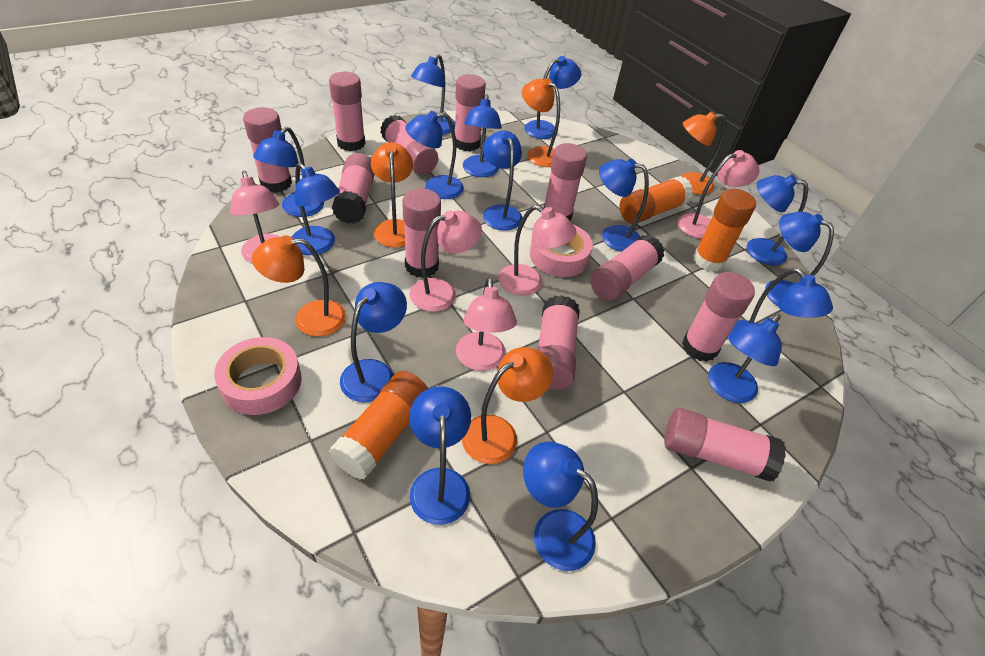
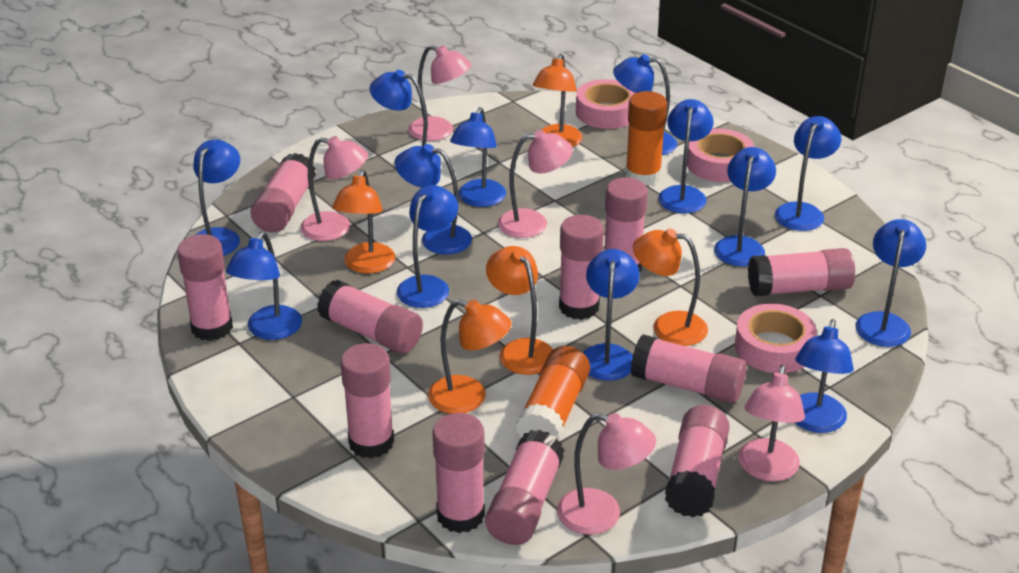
blue lamp: [253,127,324,217] [292,163,340,255] [340,282,407,402] [405,111,464,199] [409,386,471,525] [411,54,455,135] [463,94,502,177] [483,130,522,231] [523,441,598,571] [524,56,581,139] [599,159,649,252] [708,314,782,403] [728,268,833,347] [747,175,808,265] [765,212,834,306] = 15 -> [193,139,240,256] [226,231,302,340] [369,70,441,163] [395,144,472,255] [397,185,459,308] [450,107,506,207] [583,249,640,381] [613,54,677,155] [658,99,713,213] [714,147,776,266] [775,116,841,231] [795,319,854,433] [856,219,926,347] = 13
orange glue stick: [329,371,428,480] [619,176,693,224] [693,189,756,272] = 3 -> [516,346,590,440] [625,91,667,186] = 2
pink tape: [214,337,302,415] [530,225,593,277] = 2 -> [576,79,635,129] [687,129,754,182] [735,304,817,373] = 3

